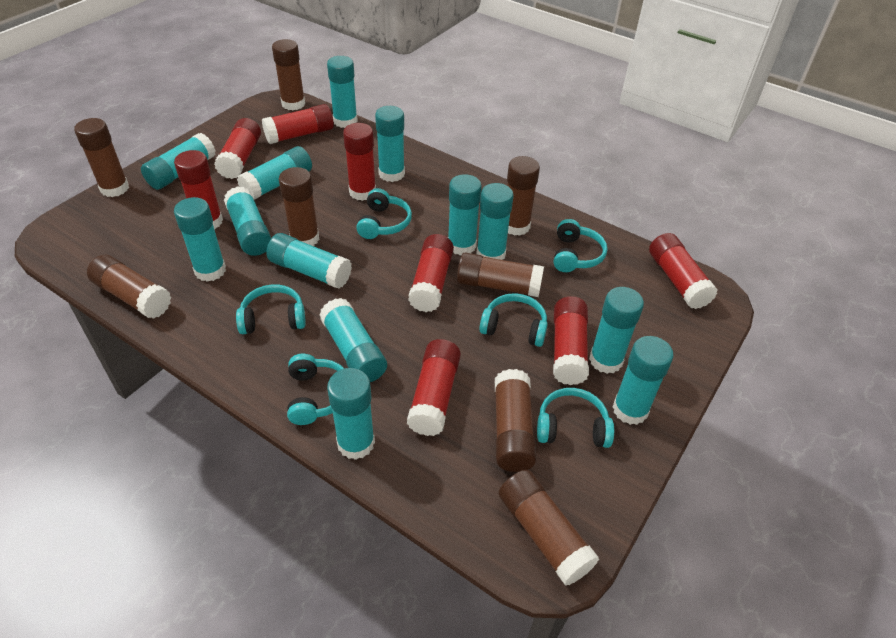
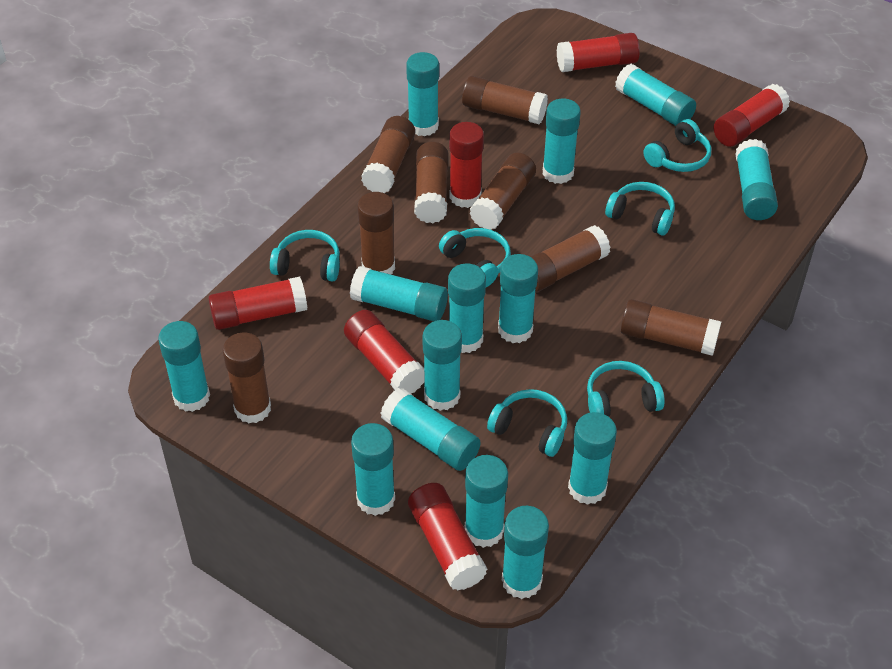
red glue stick: [174,150,223,229] [214,118,261,179] [262,104,334,144] [343,123,376,201] [407,339,461,436] [408,234,454,312] [553,296,589,385] [649,233,718,309] = 8 -> [208,277,307,330] [344,310,424,393] [408,483,487,591] [449,122,484,208] [557,33,640,72] [714,84,790,147] = 6
turquoise glue stick: [141,133,216,190] [174,197,226,282] [224,186,271,256] [237,146,312,200] [266,233,352,289] [319,298,387,382] [327,56,358,128] [327,368,375,460] [375,106,405,182] [448,174,482,256] [476,183,514,260] [589,287,644,374] [613,336,673,425] = 13 -> [158,321,210,412] [350,266,448,321] [351,423,395,516] [380,388,481,471] [406,52,439,137] [422,320,462,411] [448,263,486,353] [465,455,508,548] [498,254,538,343] [502,506,549,599] [543,99,581,184] [568,412,617,505] [615,64,696,126] [735,139,778,220] = 14

